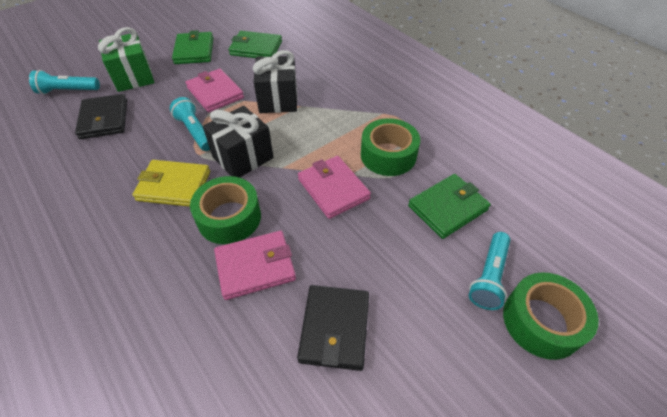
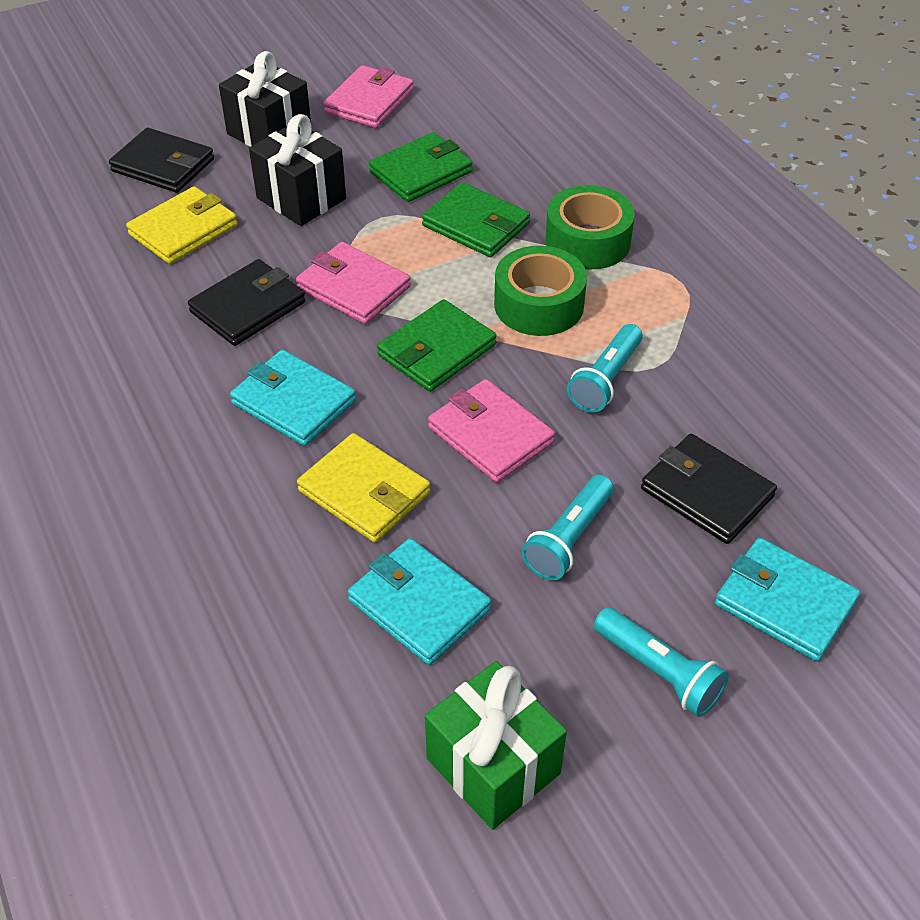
black wallet: [75,94,127,139] [297,285,369,371] = 2 -> [109,128,214,193] [188,259,306,346] [641,434,777,544] = 3
green tape: [190,176,261,244] [361,118,420,176] [503,272,599,360] = 3 -> [494,246,587,336] [545,185,635,270] = 2
turquoise wallet: none = 0 -> [230,350,356,446] [348,538,491,665] [715,538,860,661] = 3
yellow wallet: [132,160,210,207] = 1 -> [126,186,238,264] [297,433,431,543] = 2

